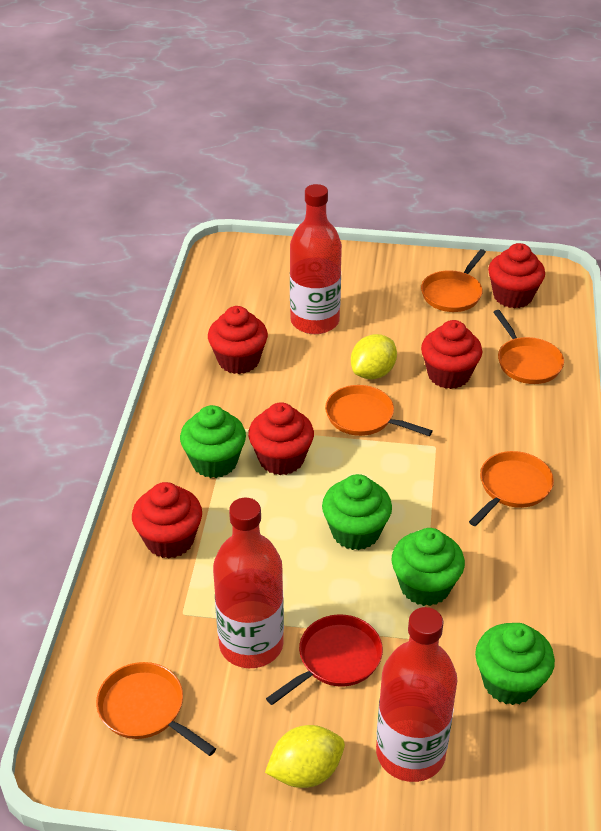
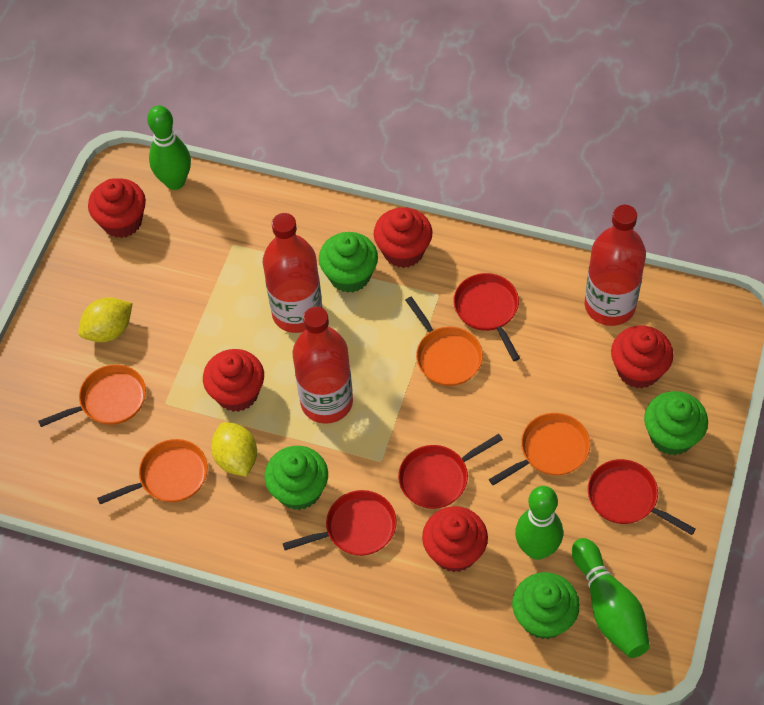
green bowling pin: none = 0 -> [147,105,191,190] [515,486,563,560] [572,538,650,658] = 3
orange pan: [96,662,216,756] [325,385,433,436] [421,249,486,312] [469,451,554,526] [494,310,564,384] = 5 -> [38,364,146,427] [97,439,208,504] [405,297,483,386] [489,413,590,485] = 4
red pan: [266,615,383,705] = 1 -> [283,490,397,556] [398,434,503,509] [453,273,520,361] [587,459,696,535] = 4

